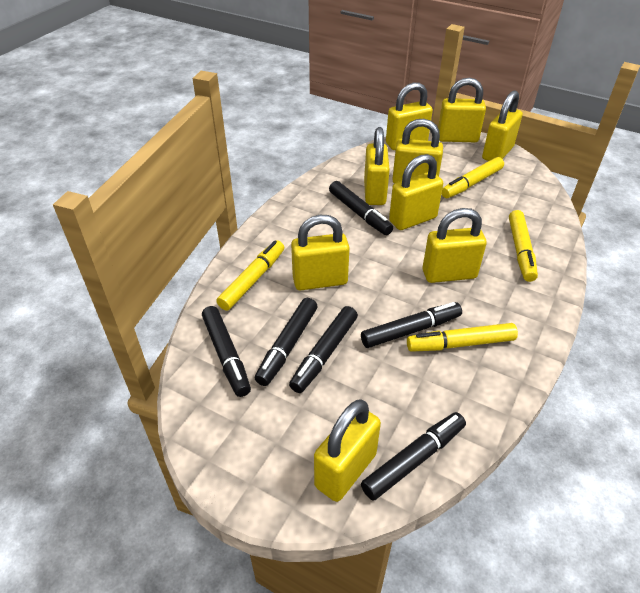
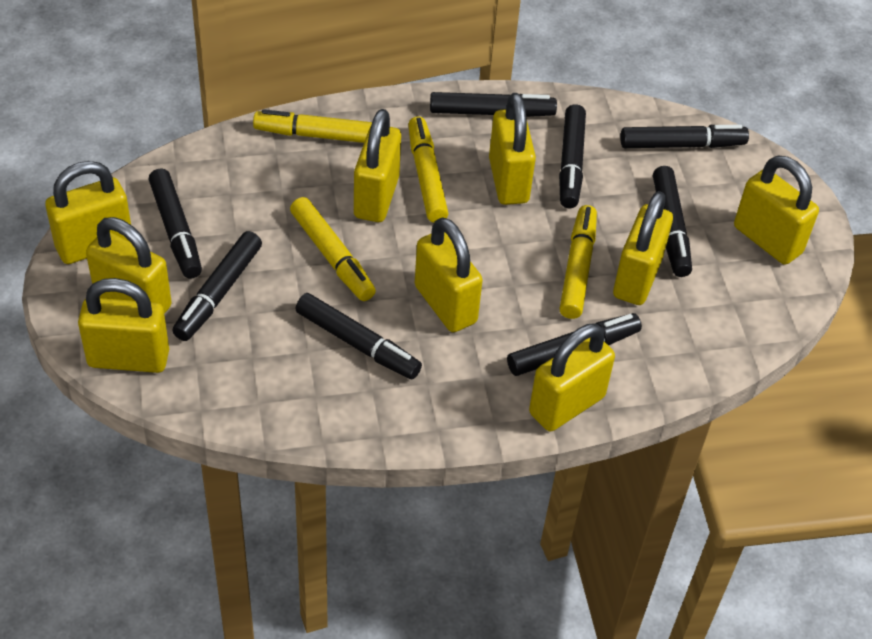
black marker: [202,306,251,397] [255,298,318,386] [289,306,358,393] [329,181,393,235] [361,302,462,348] [361,412,466,500] = 6 -> [148,168,202,279] [172,231,262,341] [296,293,422,379] [430,92,557,117] [507,313,642,376] [559,104,586,208] [620,124,749,148] [653,166,692,277] = 8

